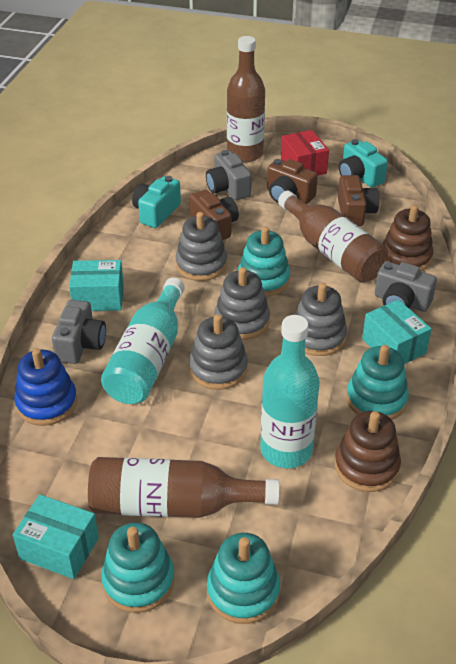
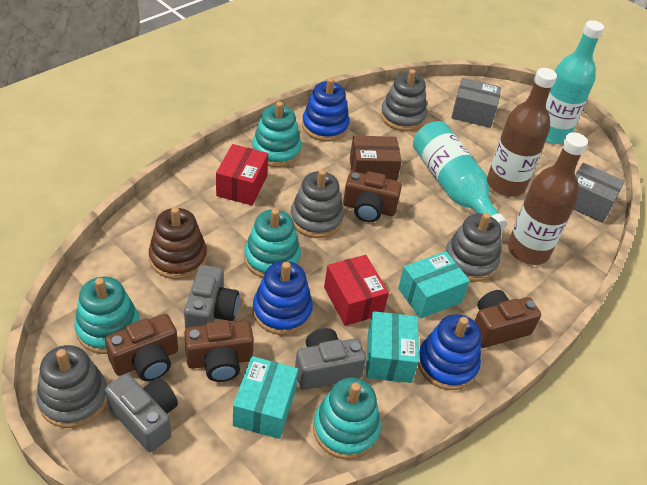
blue stacking toy: [14,348,77,426] = 1 -> [253,261,313,335] [302,78,350,142] [418,314,481,390] = 3
brown bottle: [88,457,280,518] [227,36,265,162] [278,191,388,283] = 3 -> [487,68,557,197] [508,132,588,265] = 2
brown box: none = 0 -> [350,136,402,181] = 1
brown camera: [190,190,239,240] [267,159,318,204] [338,175,379,226] = 3 -> [105,314,178,381] [184,320,254,382] [343,171,402,222] [474,290,541,348] = 4
brown stacking toy: [334,411,401,492] [382,205,433,271] = 2 -> [149,207,207,279] = 1
grey box: none = 0 -> [451,78,501,128] [573,163,625,223] = 2
red box: [281,130,329,175] = 1 -> [216,144,268,205] [324,255,389,326] = 2
turquoise camera: [132,176,181,228] [339,139,388,187] = 2 -> none = 0

